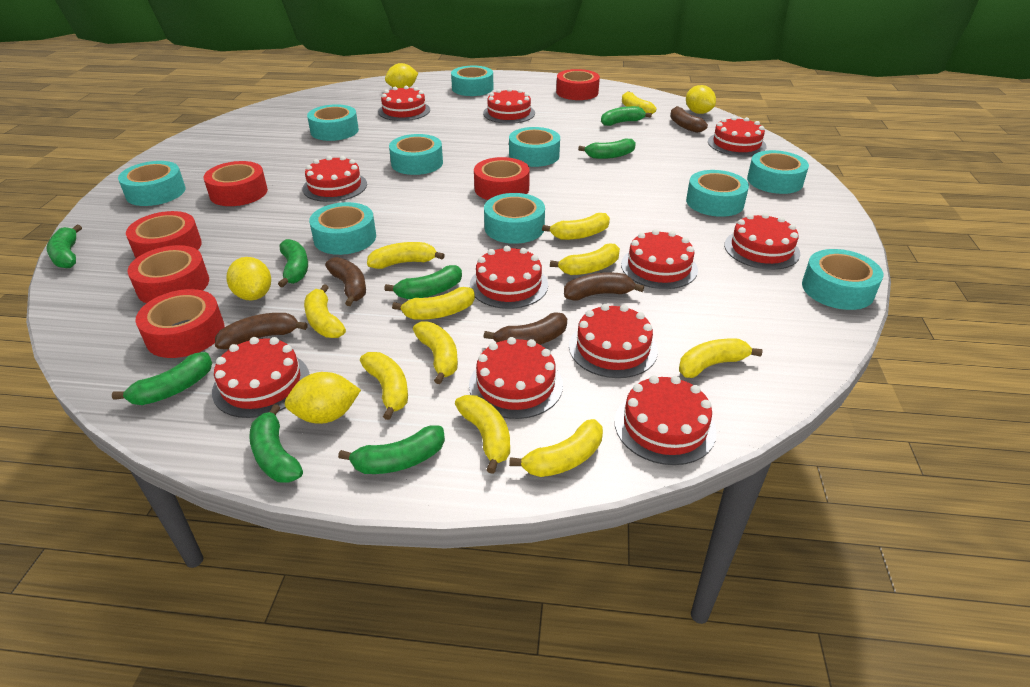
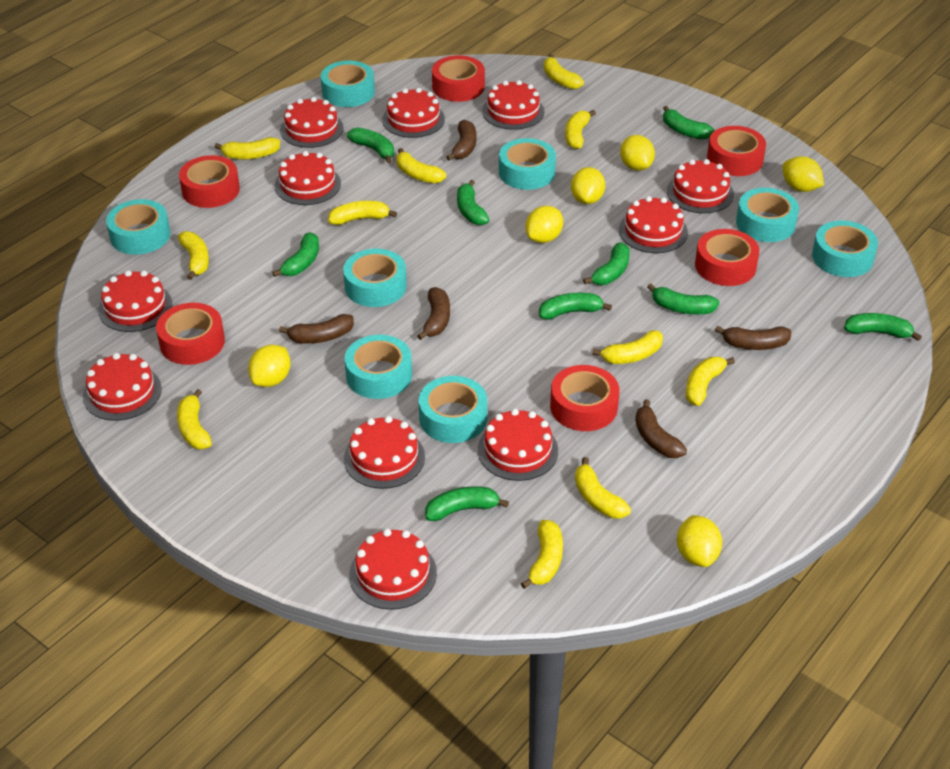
green banana: [46,225,82,268] [112,352,212,405] [249,404,303,483] [278,239,308,287] [338,426,445,474] [384,265,462,299] [578,138,636,159] [601,106,652,126] = 8 -> [272,232,319,277] [347,127,394,163] [425,486,509,521] [457,180,489,225] [539,293,612,320] [583,242,630,285] [647,284,719,315] [663,106,715,140] [844,313,922,341] = 9
turquoise tape: [118,161,186,206] [307,104,359,141] [309,202,376,255] [389,134,443,175] [451,66,494,96] [484,193,545,244] [509,127,560,167] [686,170,749,217] [747,150,809,194] [802,249,883,310] = 10 -> [106,199,170,255] [321,61,375,107] [343,249,407,307] [344,335,412,399] [419,376,487,443] [499,138,556,190] [736,188,799,242] [812,221,878,277] = 8
yellow lemon: [226,257,271,301] [285,372,361,424] [385,63,418,88] [686,85,716,114] = 4 -> [248,345,291,387] [525,206,563,243] [571,167,605,204] [620,135,655,171] [677,515,722,567] [783,156,824,192] = 6

